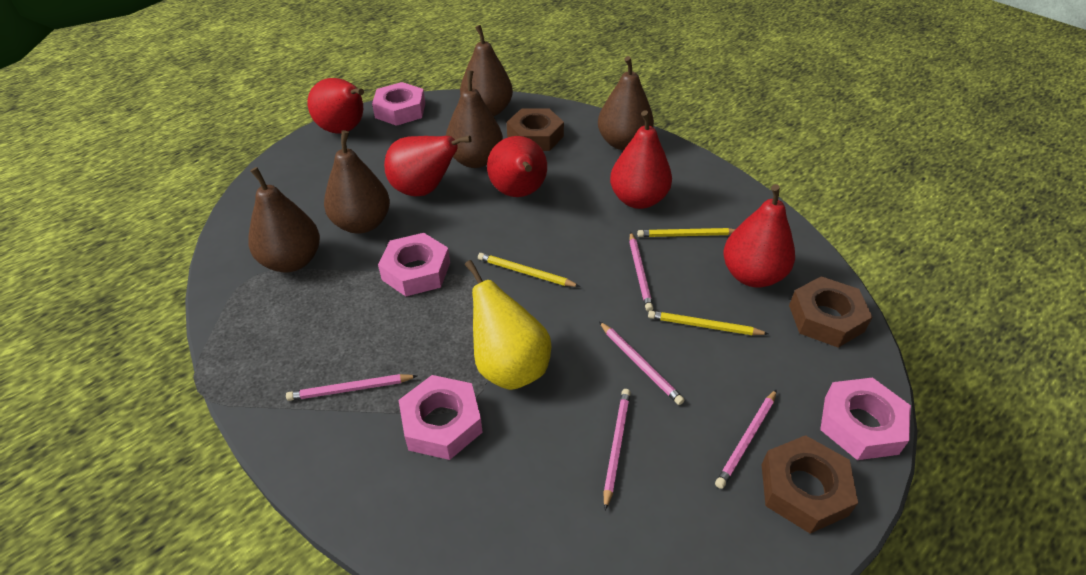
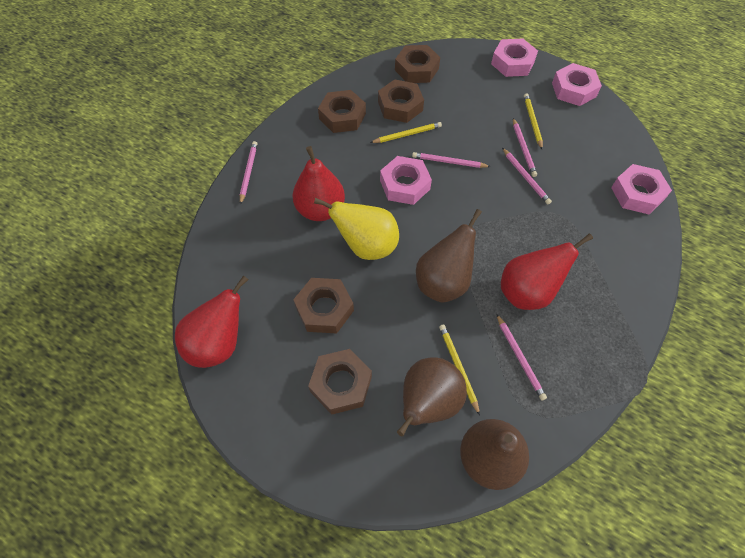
brown nut: [507,108,564,151] [761,435,858,533] [789,276,872,348] = 3 -> [293,278,354,333] [308,349,372,415] [318,90,366,133] [378,79,424,123] [395,45,440,83] = 5
brown pear: [248,167,320,273] [324,130,390,233] [446,70,503,168] [460,25,513,116] [598,56,654,150] = 5 -> [397,357,467,436] [416,209,482,303] [460,419,529,490] = 3
red pear: [307,78,364,133] [384,135,472,196] [487,136,547,197] [610,110,672,209] [723,184,795,288] = 5 -> [175,275,248,368] [293,146,345,221] [501,234,593,310] = 3

